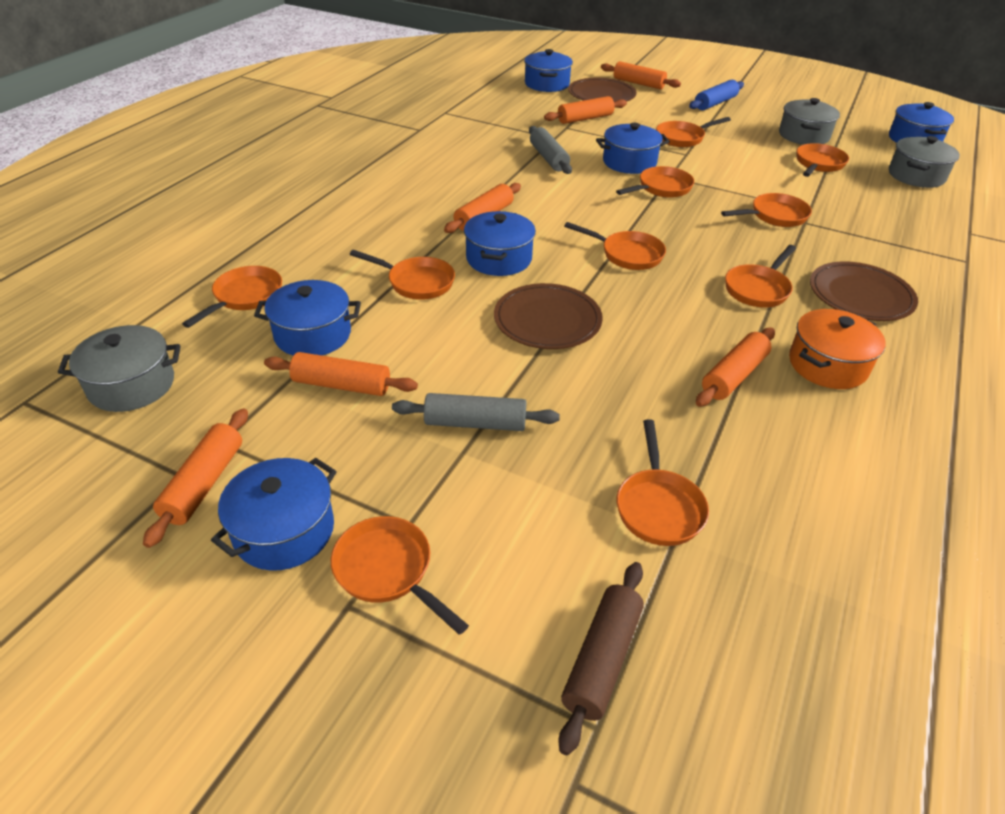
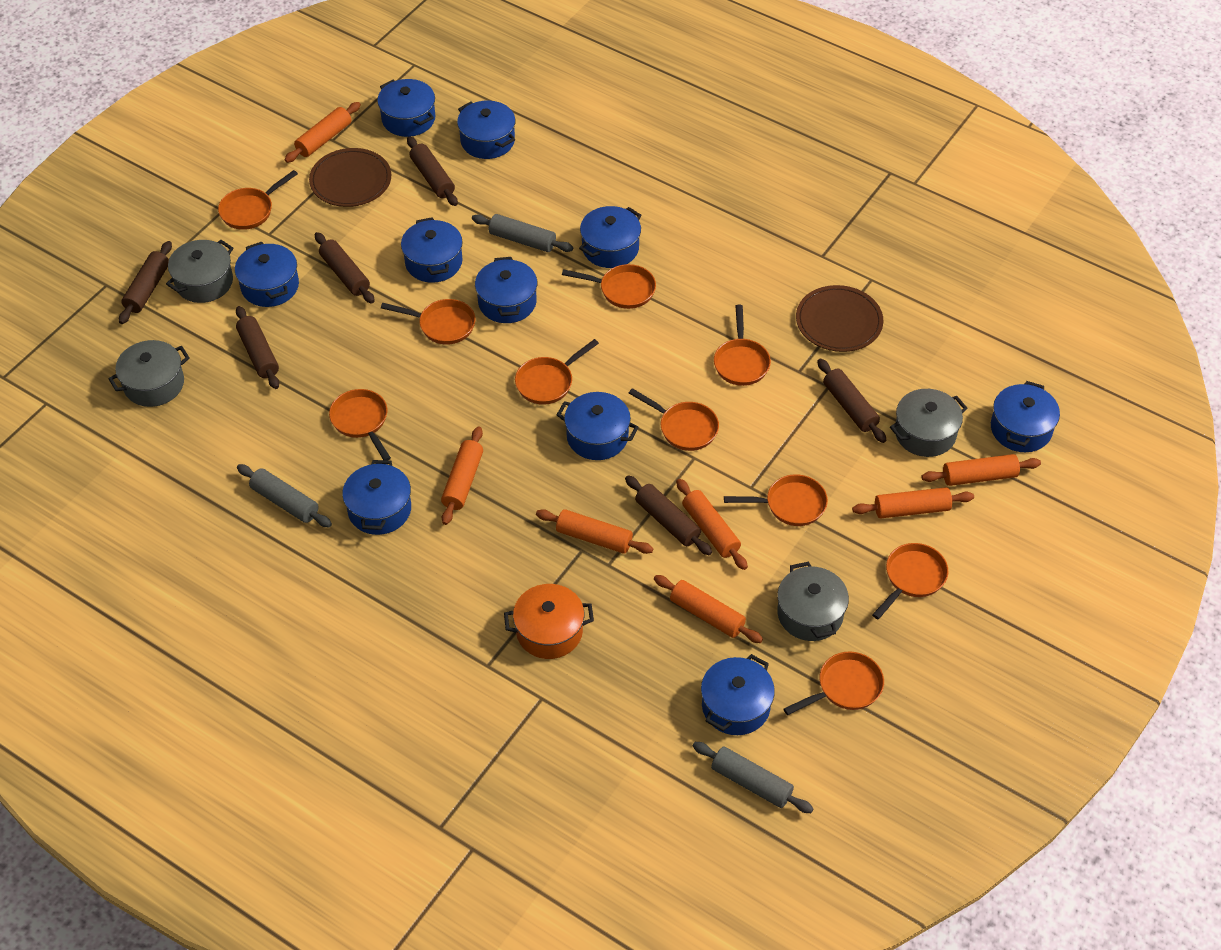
blue pot: [211,458,337,571] [254,280,361,356] [464,211,536,276] [524,49,573,92] [596,123,670,174] [889,102,954,143] = 6 -> [235,242,299,307] [342,460,411,535] [377,79,435,137] [401,217,463,283] [457,101,515,159] [475,257,537,323] [557,392,639,460] [579,206,642,268] [701,654,775,735] [991,381,1060,452] = 10
blue rolling pin: [689,80,744,110] = 1 -> none = 0
brown plate: [494,283,603,349] [568,78,637,102] [810,261,918,321] = 3 -> [309,148,391,207] [796,285,883,352] = 2
brown rolling pin: [559,562,644,755] = 1 -> [119,241,172,324] [236,306,279,389] [315,232,375,304] [407,136,458,206] [625,475,712,555] [817,359,886,443] = 6
grey pot: [58,325,181,412] [779,98,840,145] [889,136,960,188] = 3 -> [108,340,190,407] [166,240,233,303] [777,561,849,641] [890,389,968,457] = 4
grey rolling pin: [392,393,560,431] [529,126,572,174] = 2 -> [237,464,332,527] [472,214,573,252] [693,742,813,813] = 3
orange rolling pin: [143,408,248,548] [264,352,418,396] [444,183,521,233] [544,96,627,124] [601,61,681,90] [696,328,775,407] = 6 -> [285,102,361,163] [441,426,483,525] [536,509,653,554] [654,575,763,643] [676,479,748,570] [852,487,974,518] [921,454,1041,486] = 7

